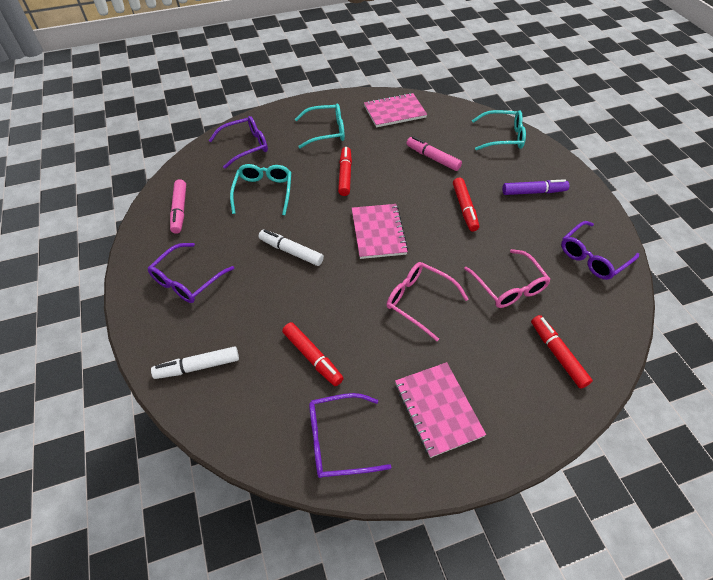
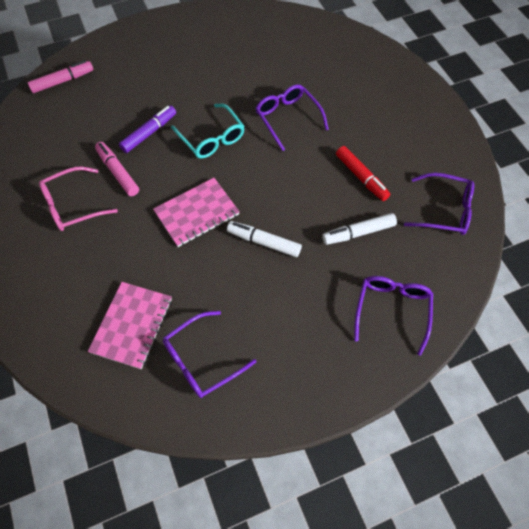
pink glasses: [386,262,468,341] [464,249,551,308] = 2 -> [39,166,118,231] = 1
pink notebook: [352,204,409,259] [364,93,427,127] [395,362,486,458] = 3 -> [88,282,172,369] [153,178,240,247] = 2
red marker: [282,322,344,386] [338,147,352,196] [453,178,479,231] [531,315,593,389] = 4 -> [336,146,391,201] = 1
turquoise glasses: [230,164,291,215] [295,104,345,149] [472,110,526,150] = 3 -> [171,104,245,159] = 1

